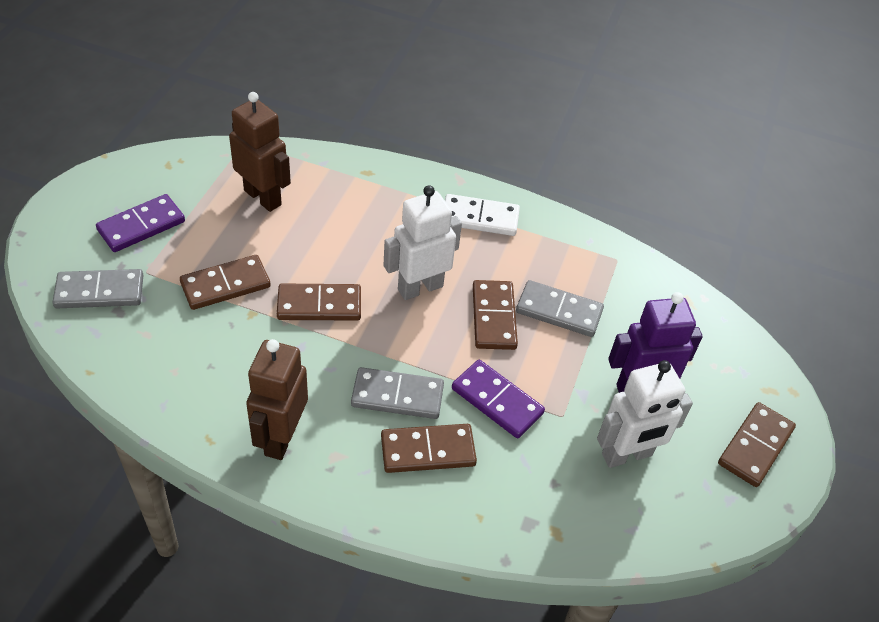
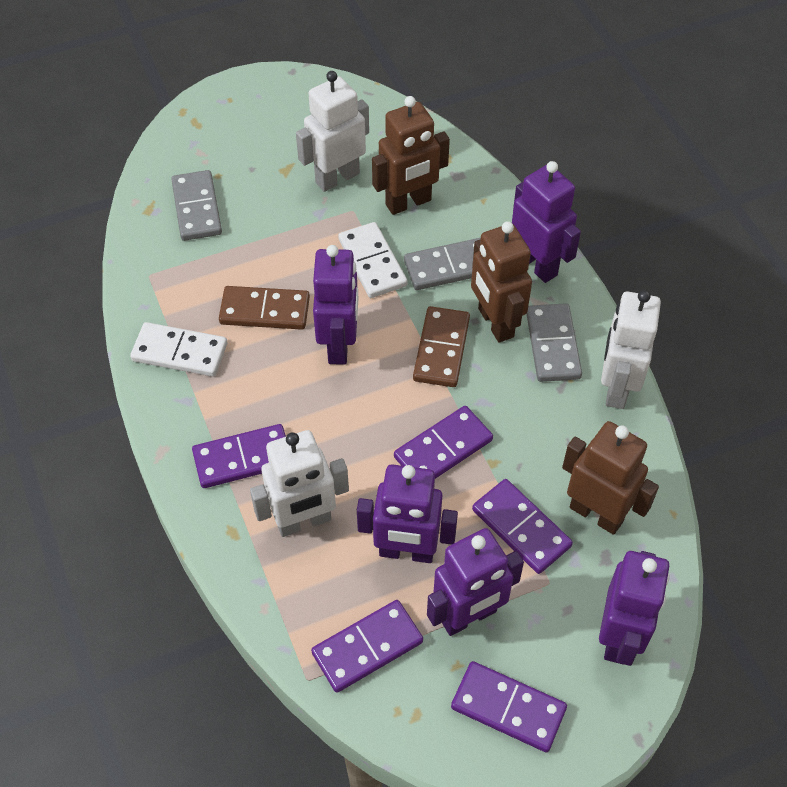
brown domino: [180,255,271,310] [277,284,361,321] [381,424,477,473] [473,280,518,350] [718,402,796,487] = 5 -> [219,286,310,330] [413,306,470,387] = 2
brown robot: [229,92,291,212] [246,339,308,460] = 2 -> [372,96,450,215] [471,221,532,343] [562,421,659,535] = 3
purple domino: [96,194,185,252] [452,360,545,438] = 2 -> [192,424,286,488] [311,600,423,693] [394,406,493,479] [451,661,567,753] [472,479,573,574] = 5
purple robot: [608,292,703,393] = 1 -> [313,245,358,365] [357,464,458,563] [427,528,524,636] [512,161,581,283] [599,551,669,666] = 5
white domino: [445,194,520,236] = 1 -> [130,322,227,377] [338,222,408,298] = 2
white robot: [384,185,462,300] [597,360,693,468] = 2 -> [250,430,349,537] [296,71,369,192] [601,290,661,409] = 3

